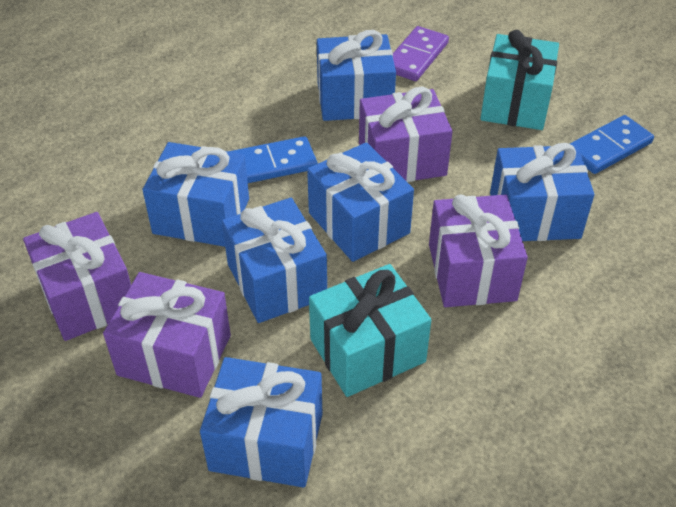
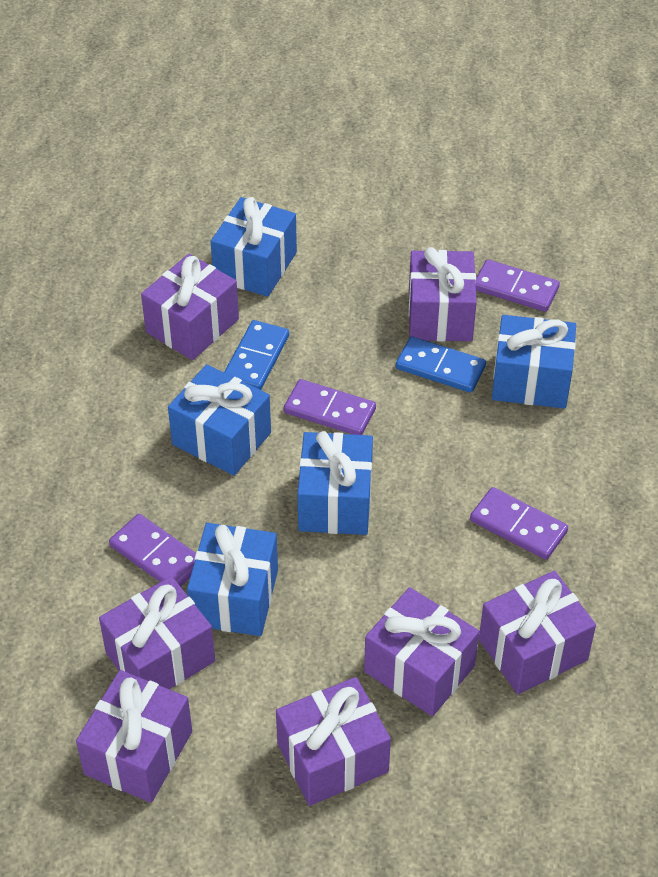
blue gift: [143,142,249,247] [200,357,323,488] [222,198,327,323] [307,142,414,262] [317,30,396,121] [490,143,594,241] = 6 -> [168,364,271,476] [187,523,278,636] [211,197,297,297] [297,431,373,535] [492,315,576,409] = 5
purple domino: [393,26,449,81] = 1 -> [109,514,196,587] [284,379,376,435] [470,487,568,560] [476,259,560,312] = 4
purple gift: [23,212,131,341] [103,272,231,398] [359,87,453,182] [429,194,528,307] = 4 -> [76,670,192,803] [99,576,215,689] [141,254,239,360] [276,677,391,806] [364,587,479,716] [408,247,477,341] [479,571,596,694] = 7
turquoise gift: [309,264,431,397] [480,30,559,130] = 2 -> none = 0

